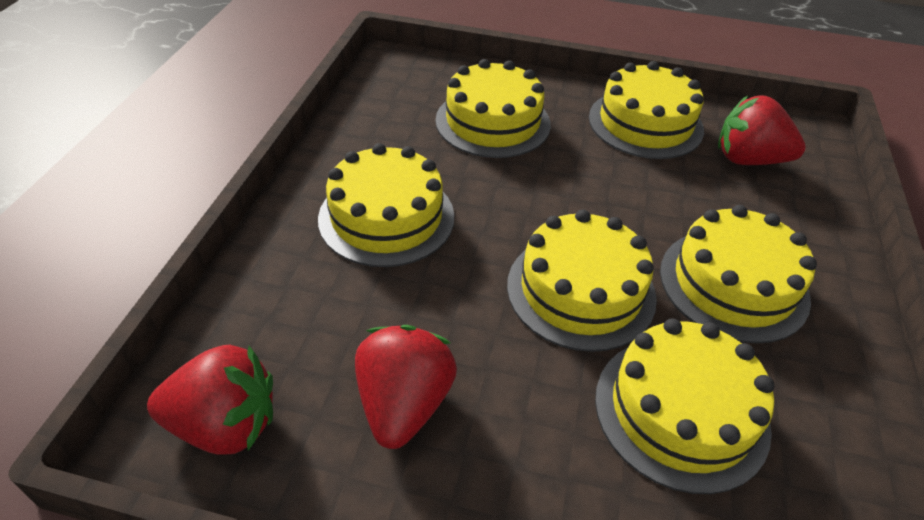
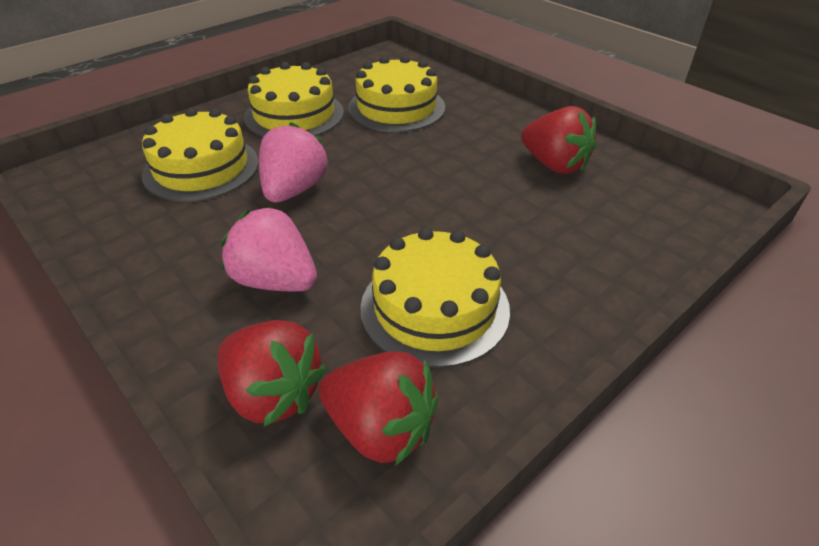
pink strawberry: none = 0 -> [221,207,317,292] [259,122,329,202] = 2
yellow cake: [318,143,454,267] [436,59,551,158] [507,210,657,352] [589,61,704,159] [595,318,775,494] [660,205,817,344] = 6 -> [142,108,259,202] [244,62,344,137] [348,56,445,132] [360,227,510,368] = 4

